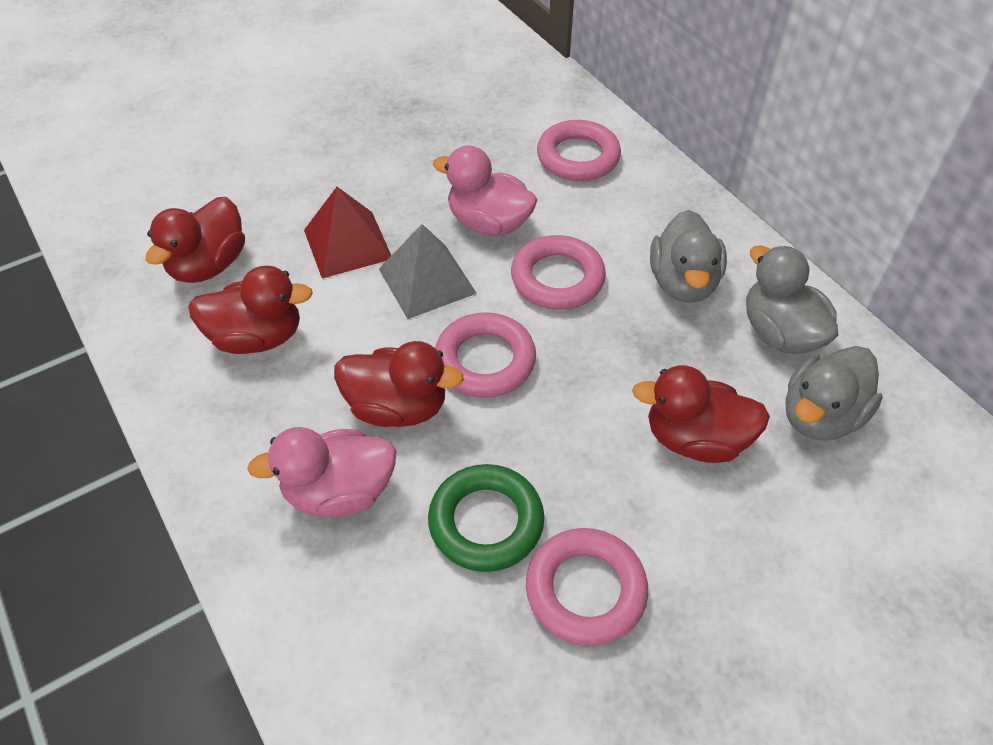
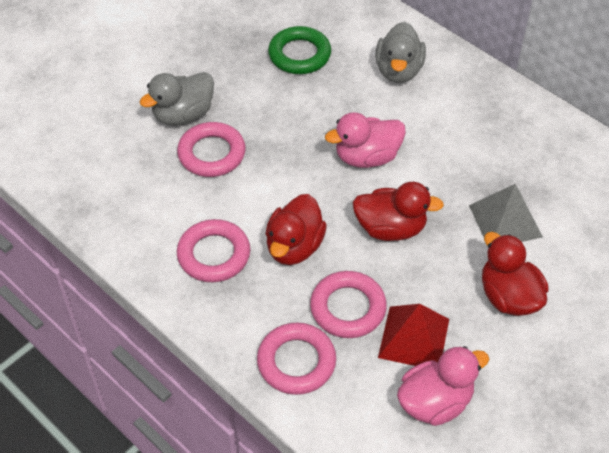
grey duck: [650,210,727,303] [746,245,838,354] [785,346,883,441] = 3 -> [140,72,214,126] [375,22,426,83] = 2
red duck: [146,197,245,283] [188,266,313,354] [334,341,464,427] [632,365,770,463] = 4 -> [266,194,327,265] [352,182,444,241] [482,232,549,316] = 3

